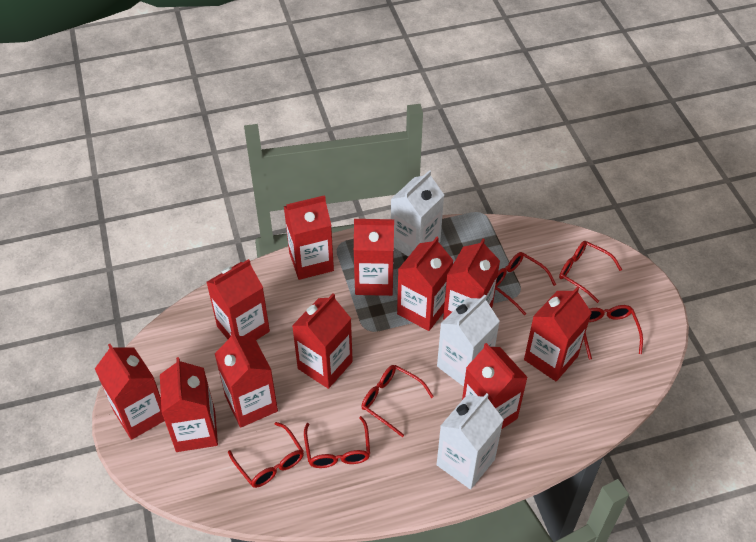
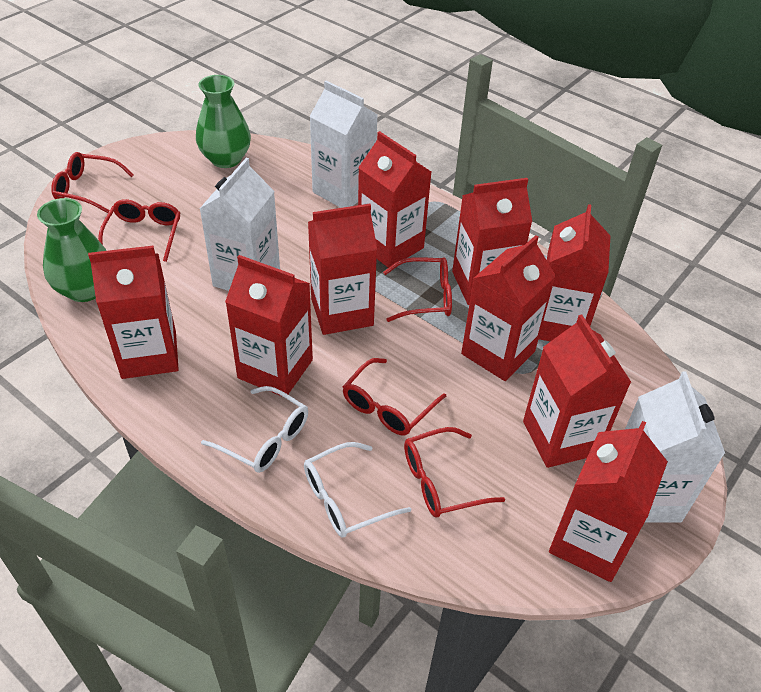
green vase: none = 0 -> [37,198,107,302] [196,75,251,168] = 2
red carton: [95,344,165,440] [160,357,218,452] [207,259,270,340] [215,331,278,428] [284,195,334,280] [292,294,353,389] [354,219,394,296] [397,237,454,331] [443,239,500,320] [462,343,528,429] [524,287,592,381] = 11 -> [88,246,179,379] [225,255,313,397] [308,204,377,335] [358,131,431,268] [452,178,532,305] [461,235,556,381] [523,315,631,468] [539,204,611,342] [549,421,668,582] = 9
red glasses: [228,422,304,488] [304,416,370,468] [361,365,434,437] [495,252,556,315] [559,241,622,303] [584,305,643,360] = 6 -> [51,152,134,213] [98,199,180,262] [343,358,446,435] [383,257,452,322] [404,427,505,517] = 5
white glasses: none = 0 -> [201,386,308,473] [304,442,411,537] = 2

